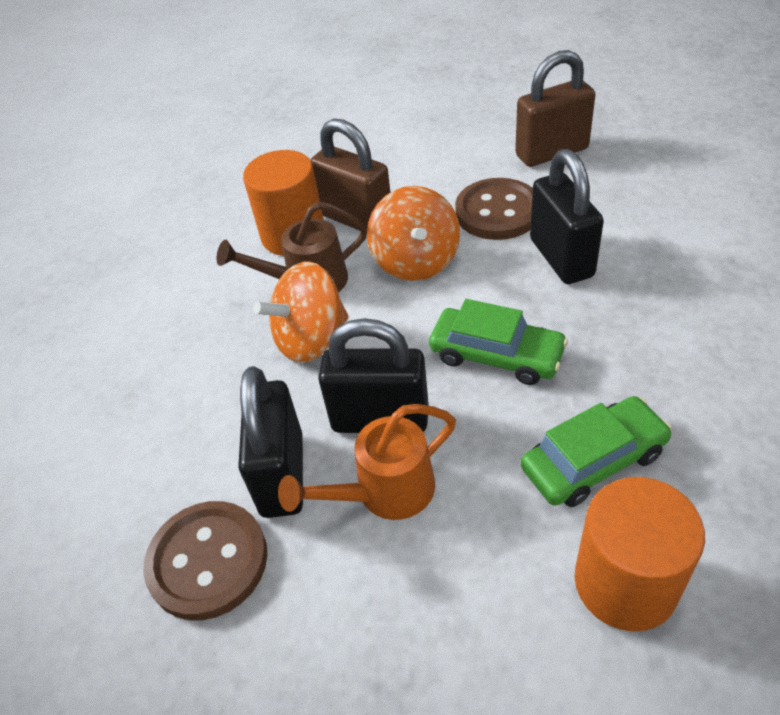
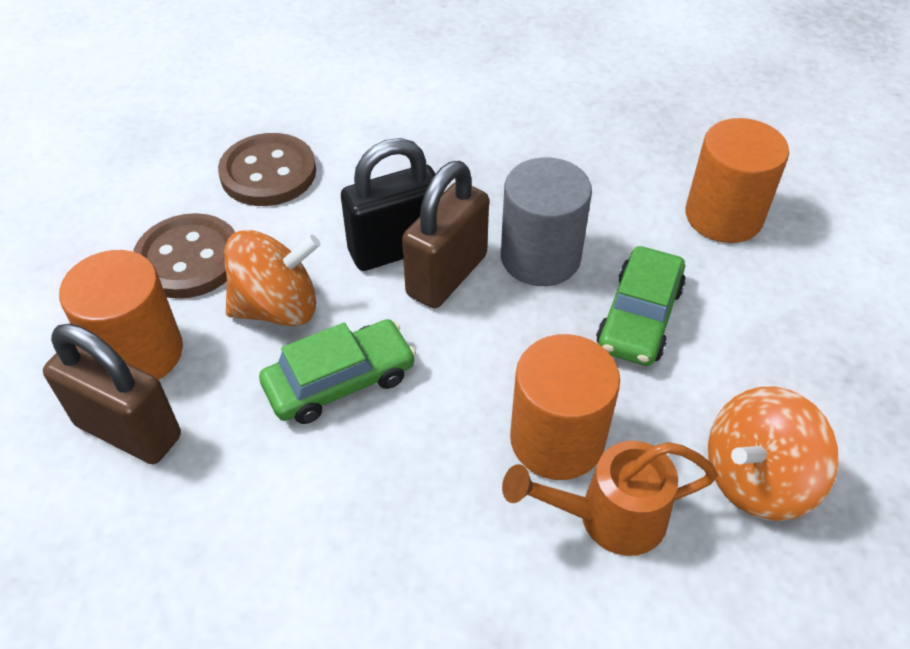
black padlock: [238,366,303,518] [318,318,429,433] [530,149,604,284] = 3 -> [341,138,435,271] = 1
brown watering can: [216,202,367,293] = 1 -> none = 0
grey cylinder: none = 0 -> [501,157,592,286] = 1
orange cylinder: [243,150,324,256] [575,477,705,631] = 2 -> [59,250,183,380] [510,334,620,480] [685,118,789,243] = 3

